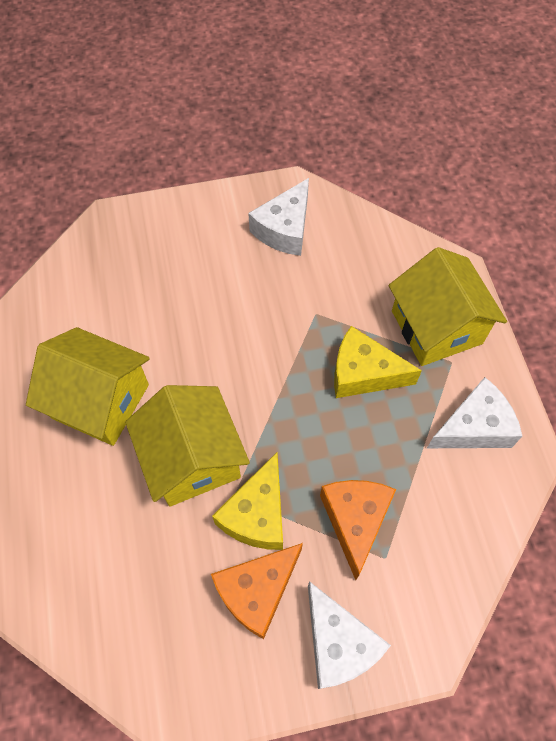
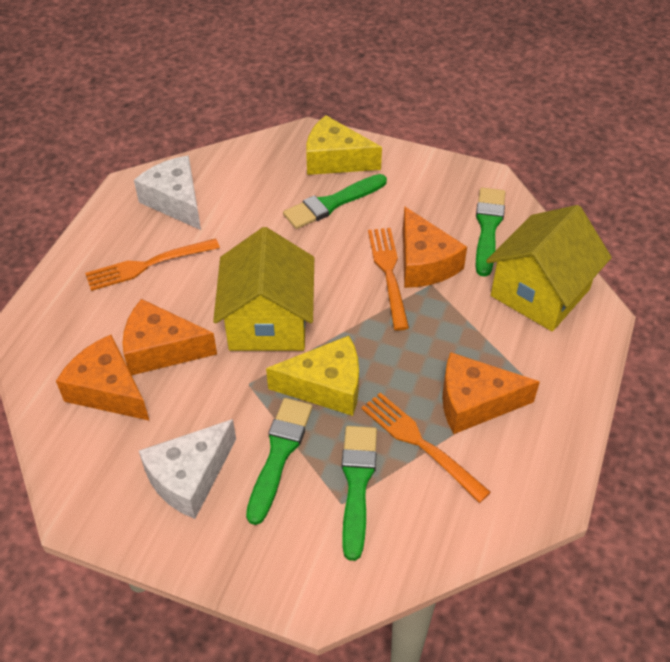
green brush: none = 0 -> [246,398,313,525] [283,174,387,229] [342,426,377,561] [476,188,506,277] = 4
orange cheese: [211,543,303,639] [320,480,396,580] = 2 -> [56,335,150,421] [123,299,217,375] [403,206,467,288] [442,352,540,434] = 4
orange fork: none = 0 -> [85,238,220,291] [361,393,491,503] [368,228,409,331] = 3
white cheese: [248,178,309,256] [308,581,391,689] [427,377,522,448] = 3 -> [134,156,201,230] [139,419,236,519] = 2
yellow house: [26,327,150,446] [125,385,250,506] [389,247,507,366] = 3 -> [213,227,314,351] [486,205,612,331] = 2

